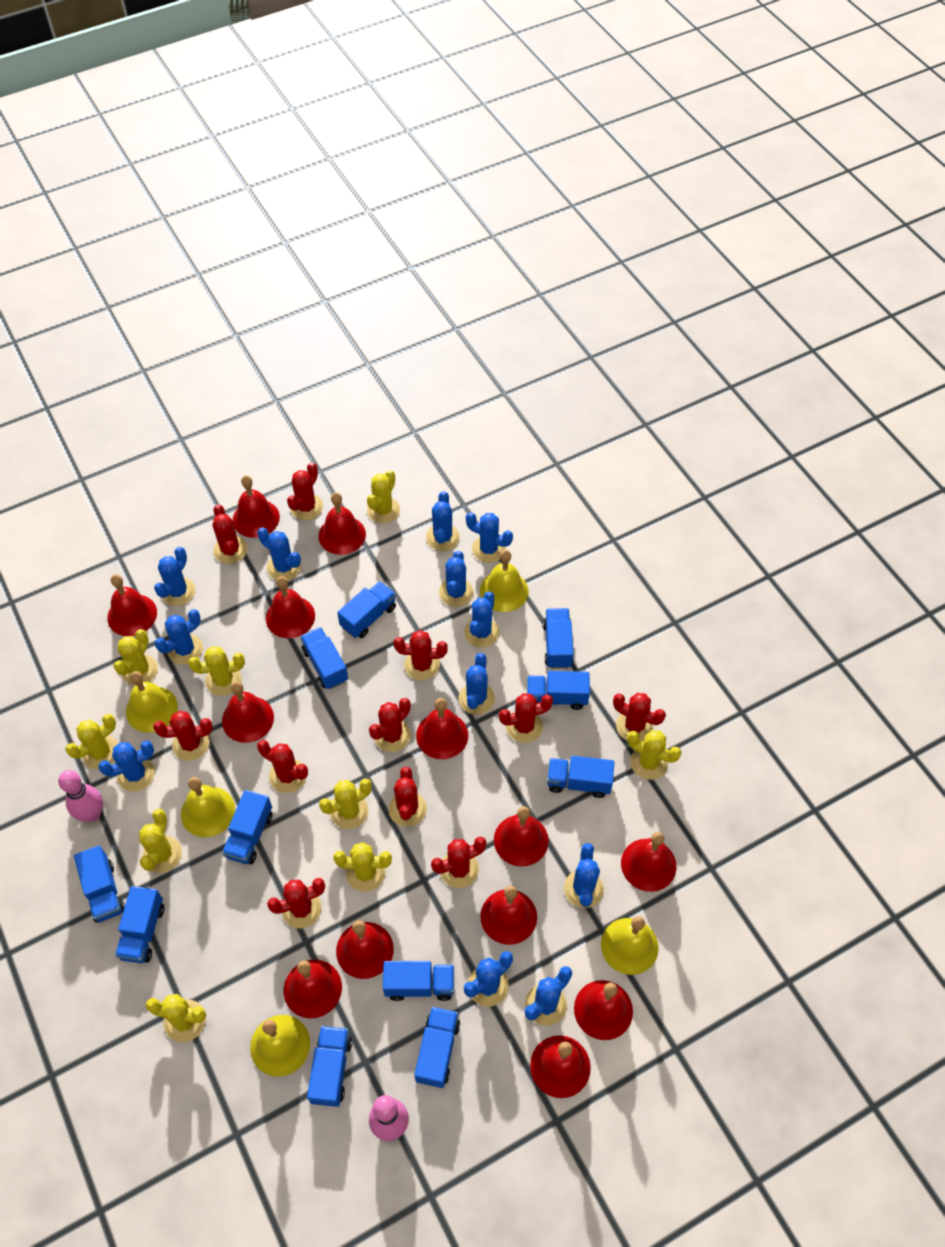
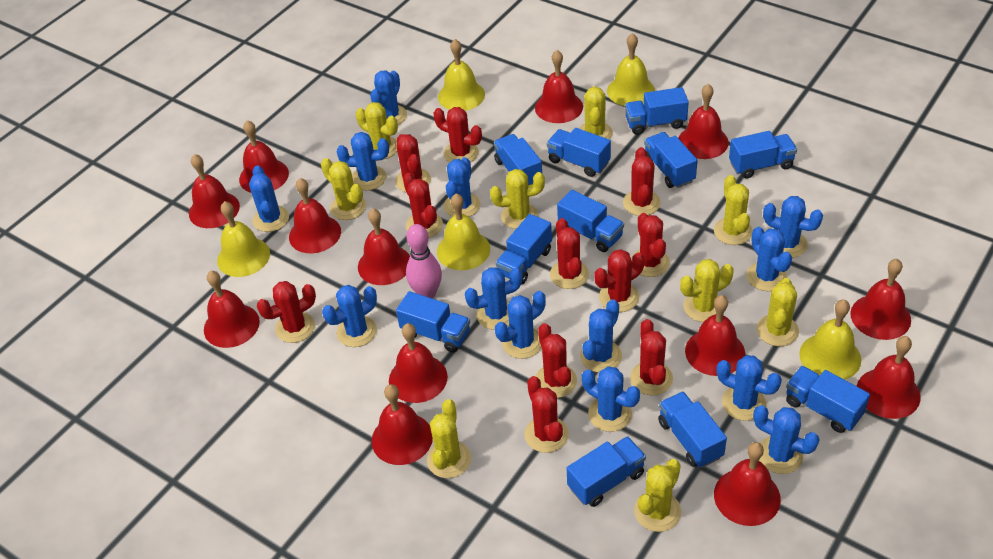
blue cactus: [98,741,155,792] [154,547,195,606] [155,609,203,665] [257,528,301,580] [426,491,460,551] [439,551,473,607] [458,653,495,715] [464,591,500,647] [464,951,513,1007] [466,512,513,563] [525,966,572,1026] [564,843,604,908] = 12 -> [249,165,289,232] [322,285,377,347] [337,132,389,190] [370,70,407,125] [444,157,480,217] [465,267,522,330] [495,291,546,359] [580,299,622,372] [582,366,640,432] [716,355,782,421] [746,227,792,291] [753,405,820,474] [763,196,823,258] = 13
pink bowling pin: [58,770,103,822] [369,1095,409,1141] = 2 -> [406,224,442,298] = 1

